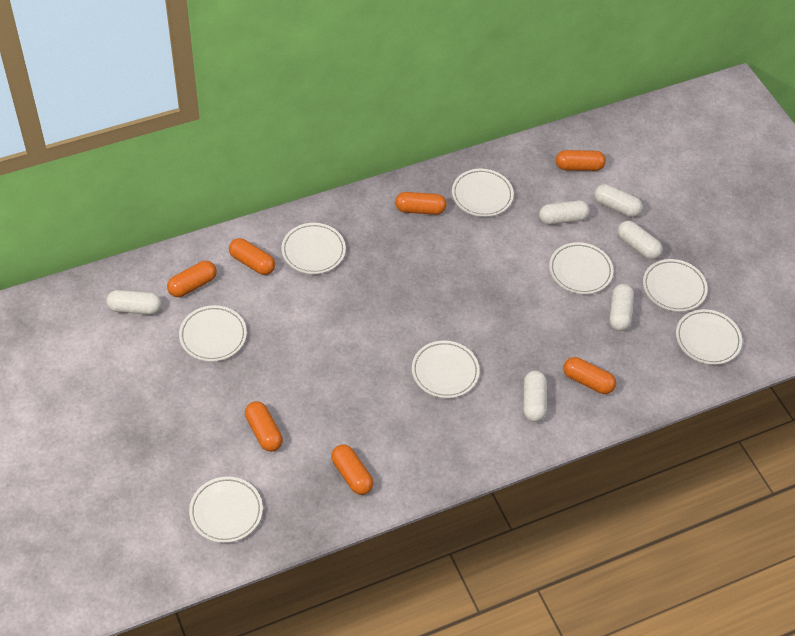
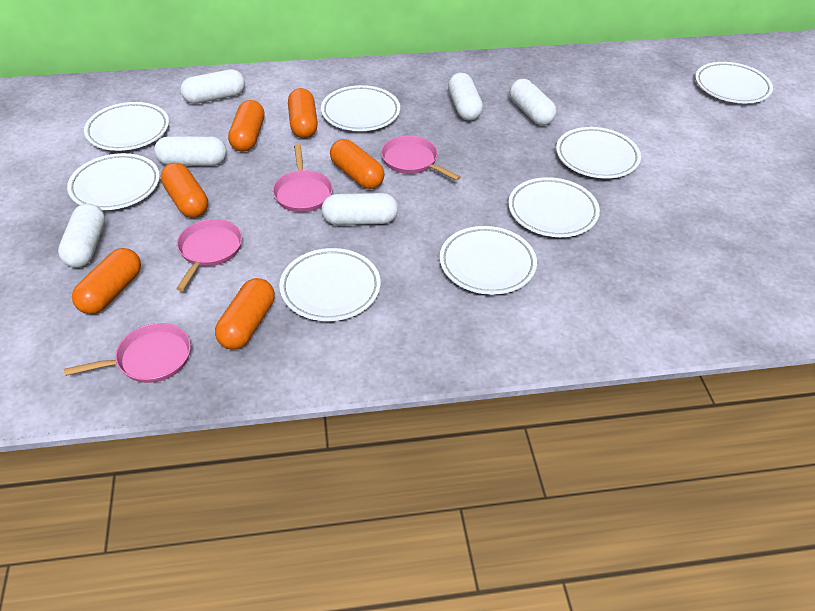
orange capsule: [167,261,217,297] [229,238,275,275] [245,401,283,452] [331,444,373,495] [395,192,447,215] [556,150,606,171] [563,357,616,394] = 7 -> [72,248,141,314] [161,163,208,218] [215,278,275,349] [228,100,265,152] [288,88,318,138] [330,139,384,189] = 6
pink pan: none = 0 -> [64,323,191,383] [176,219,242,291] [273,144,333,212] [381,136,461,180] = 4

